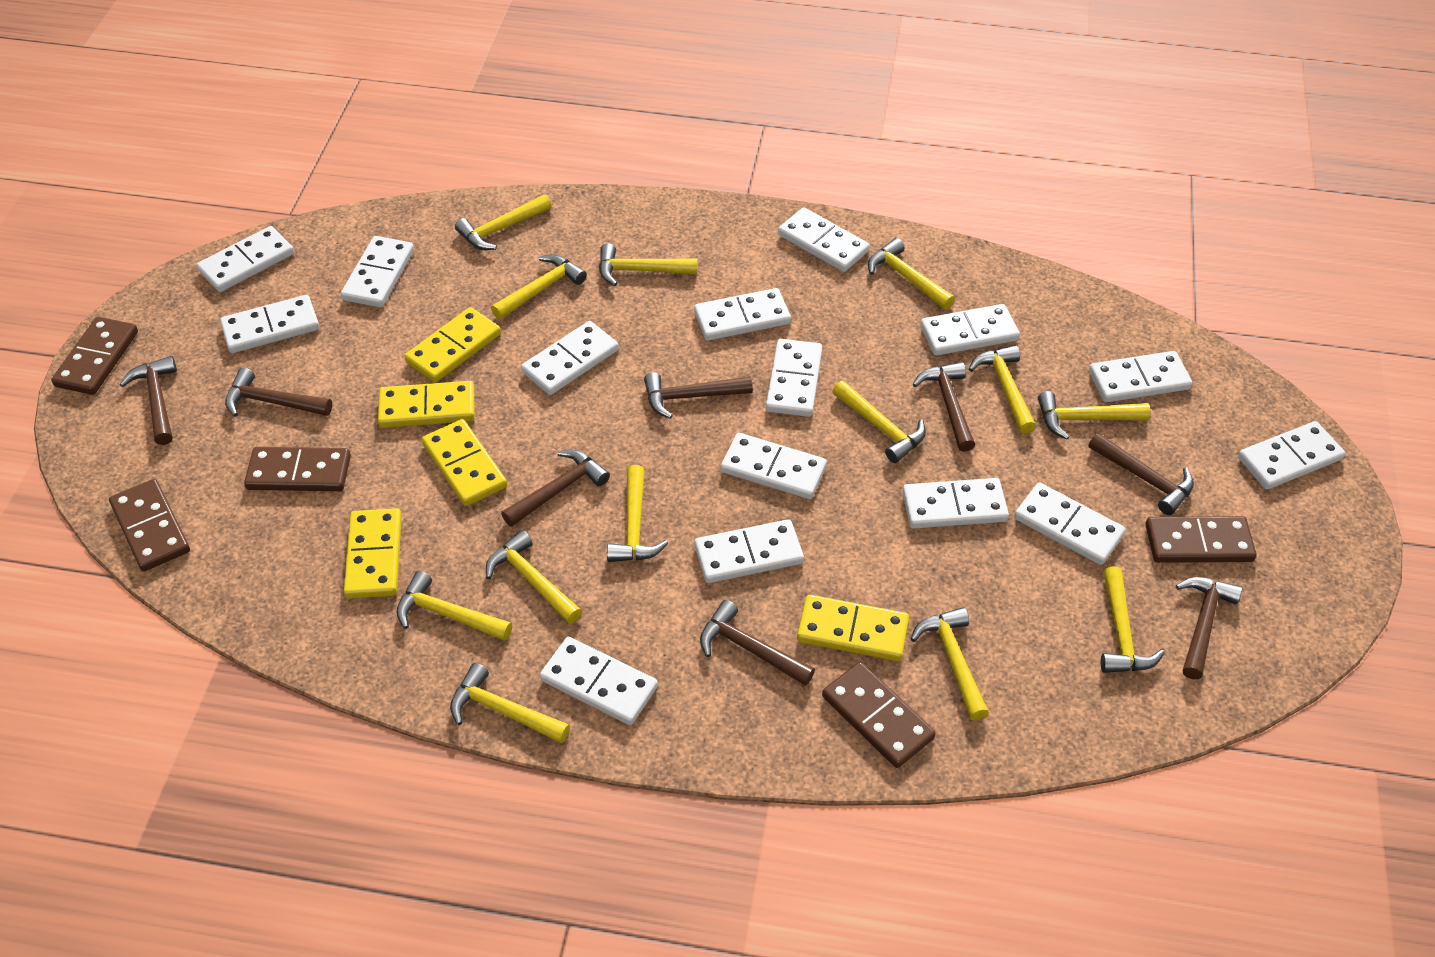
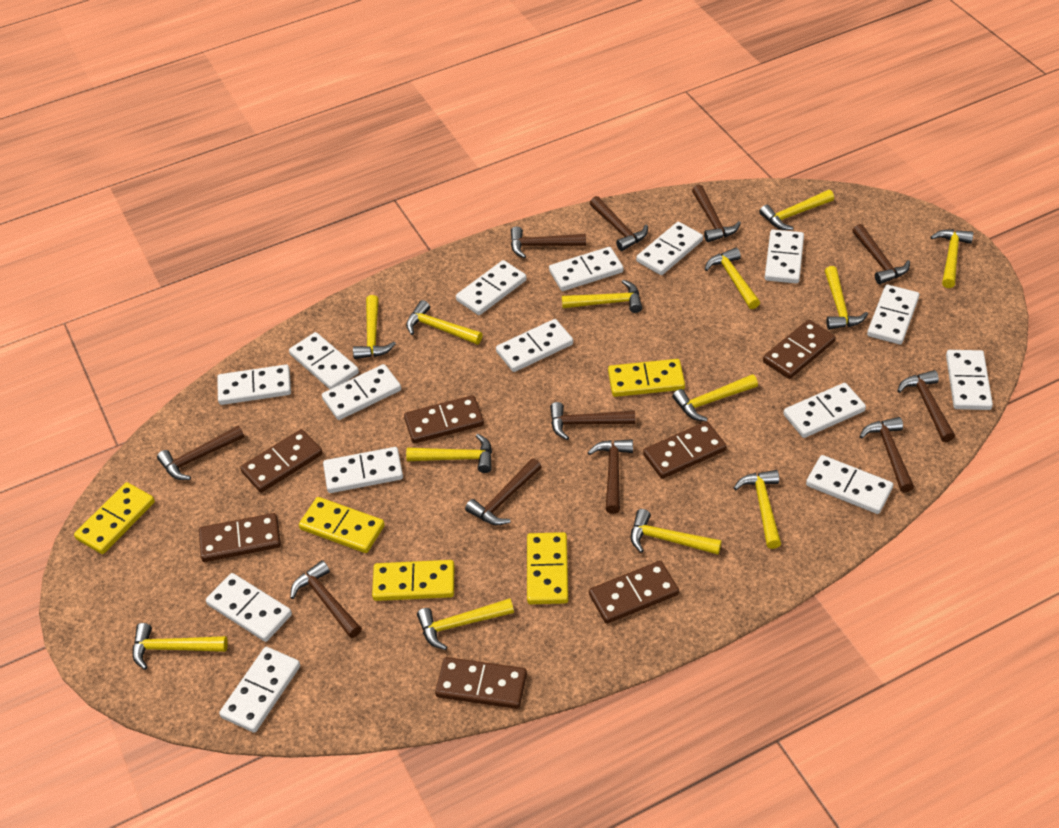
brown domino: [51,317,138,395] [109,479,190,571] [244,447,351,491] [822,662,936,768] [1145,516,1256,563] = 5 -> [199,513,281,562] [240,429,323,493] [404,395,484,444] [435,657,527,709] [589,561,679,624] [643,421,727,479] [763,320,836,379] = 7
brown hammer: [119,356,177,445] [225,368,332,417] [501,450,610,527] [644,372,753,419] [700,600,815,686] [913,362,975,452] [1088,433,1194,515] [1176,577,1242,679] = 8 -> [157,426,244,480] [290,560,362,638] [465,458,541,525] [511,226,586,258] [550,402,635,440] [587,439,633,514] [590,196,648,251] [692,185,741,242] [852,224,910,284] [859,417,914,492] [897,370,955,442] = 11

